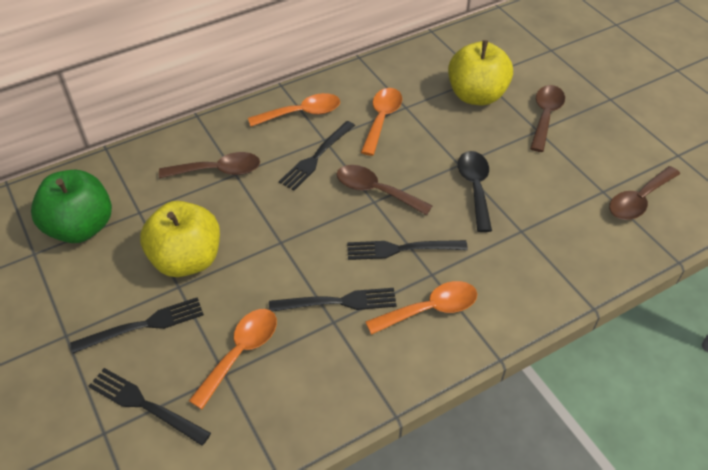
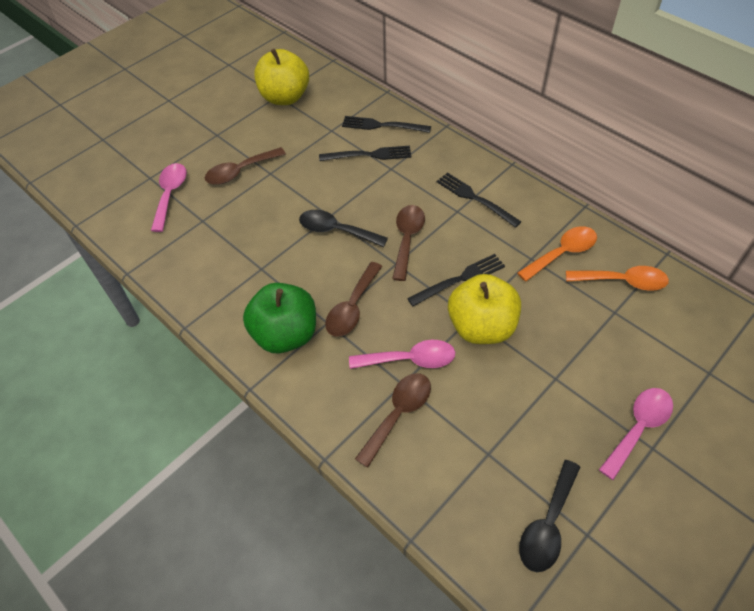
black fork: [70,297,204,354] [88,368,211,446] [269,288,397,312] [279,121,355,190] [347,240,468,260] = 5 -> [319,146,411,161] [342,116,431,133] [407,254,505,306] [437,172,521,228] = 4
black spoon: [458,151,492,232] = 1 -> [299,210,388,247] [519,460,580,572] = 2
orange spoon: [189,309,277,409] [248,93,340,127] [361,88,402,156] [365,281,477,335] = 4 -> [517,226,597,282] [566,266,669,291] = 2
pink spoon: none = 0 -> [151,163,187,232] [349,340,455,369] [599,388,673,480] = 3

